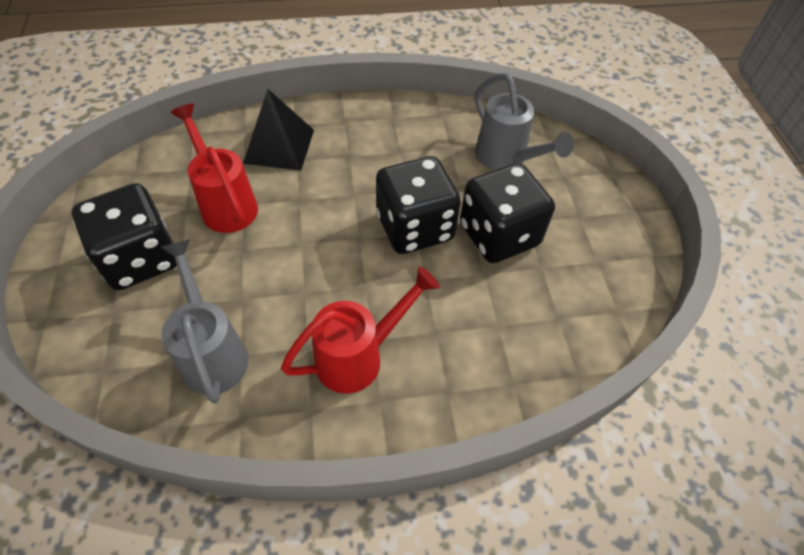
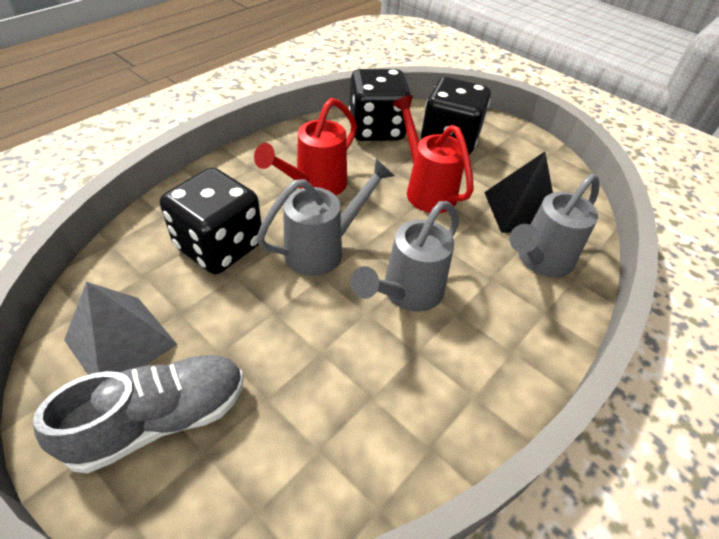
grey pyramid: none = 0 -> [64,282,178,375] = 1
grey shoe: none = 0 -> [33,355,244,473] = 1
grey watering can: [161,239,249,403] [475,73,574,170] = 2 -> [256,159,394,276] [350,201,459,312] [509,174,600,278] = 3

